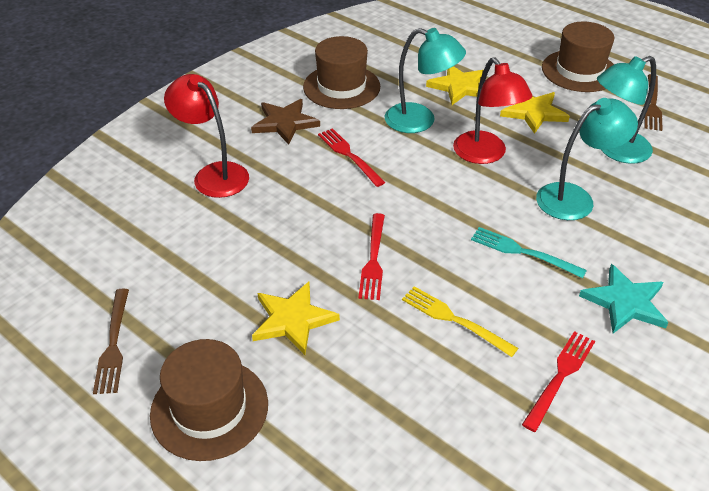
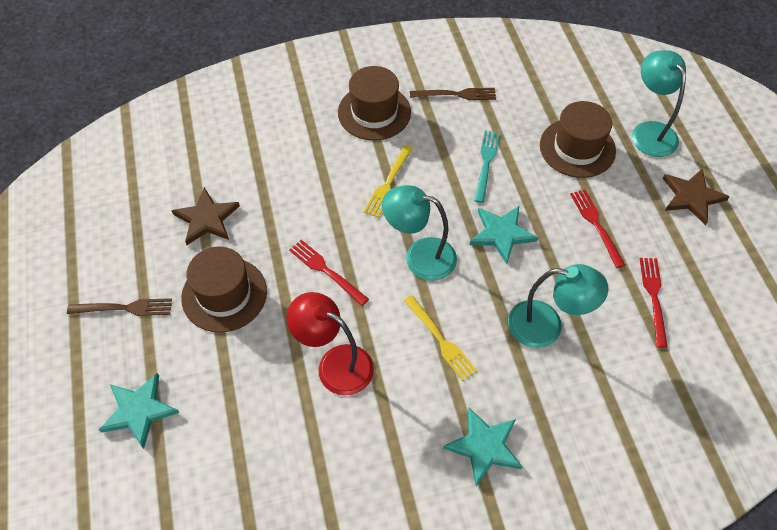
brown star: [251,99,320,145] = 1 -> [171,187,240,245] [663,168,730,225] = 2
red lamp: [164,74,249,198] [453,57,533,164] = 2 -> [286,292,374,396] = 1
turquoise star: [579,264,669,333] = 1 -> [99,373,179,449] [443,408,522,486] [470,206,538,264] = 3
yellow fork: [402,286,518,357] = 1 -> [363,145,413,218] [404,295,477,381] = 2
yellow star: [252,282,340,355] [426,66,484,105] [500,92,570,134] = 3 -> none = 0

